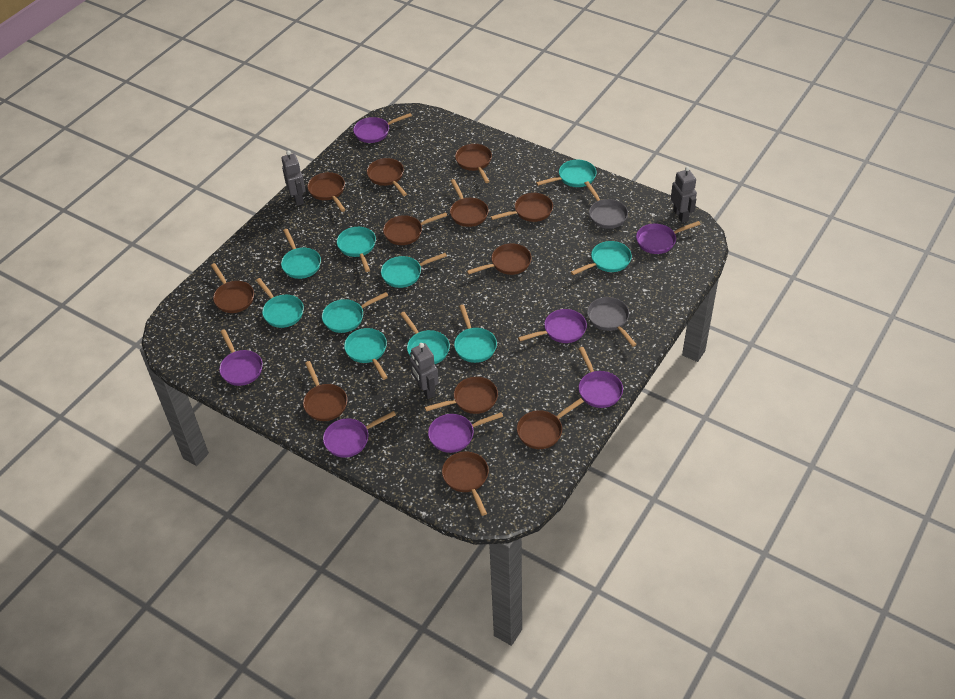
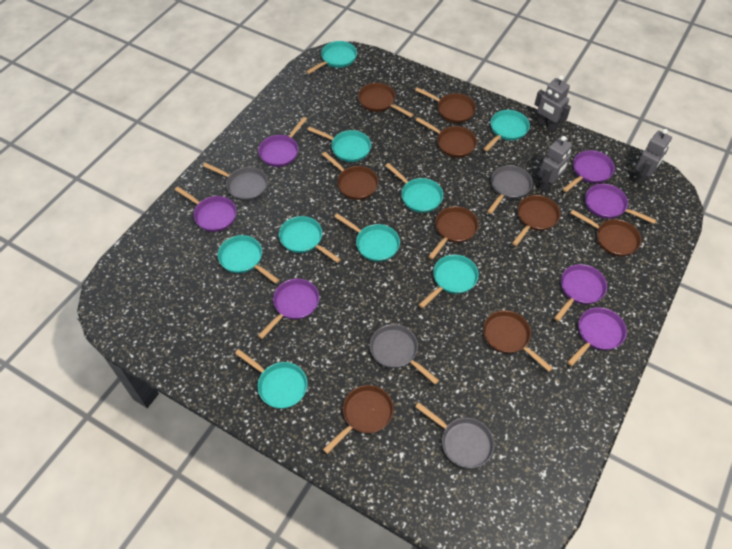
brown pan: [211,263,254,313] [303,361,347,421] [307,172,346,212] [367,158,407,196] [383,212,447,245] [425,377,498,414] [442,451,489,516] [450,179,489,227] [455,144,492,183] [467,243,532,275] [491,193,553,222] [517,398,584,449] = 12 -> [322,152,379,200] [323,385,394,454] [358,83,414,117] [415,87,476,123] [416,117,477,158] [428,206,479,259] [483,310,553,372] [512,195,561,246] [570,210,642,256] = 9
grey pan: [585,181,628,229] [587,297,637,347] = 2 -> [203,163,268,201] [370,324,439,385] [415,402,494,468] [487,165,533,214] = 4
turquoise pan: [256,278,304,328] [281,229,321,279] [322,292,388,333] [337,227,376,272] [344,328,388,380] [381,253,447,288] [400,312,450,364] [454,305,497,363] [536,160,597,187] [571,241,632,275] = 10 -> [218,235,279,284] [235,349,308,409] [279,216,341,263] [306,41,357,74] [307,126,371,162] [334,213,400,262] [386,163,443,213] [419,255,479,308] [484,110,530,151] = 9

